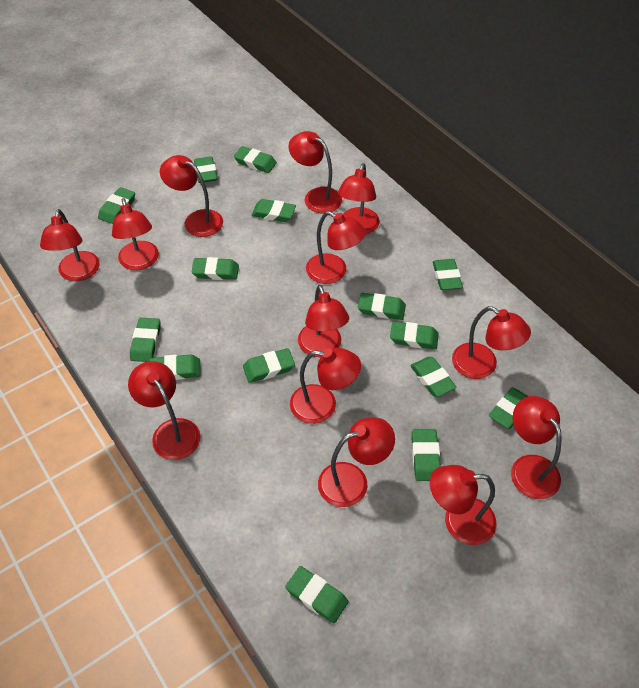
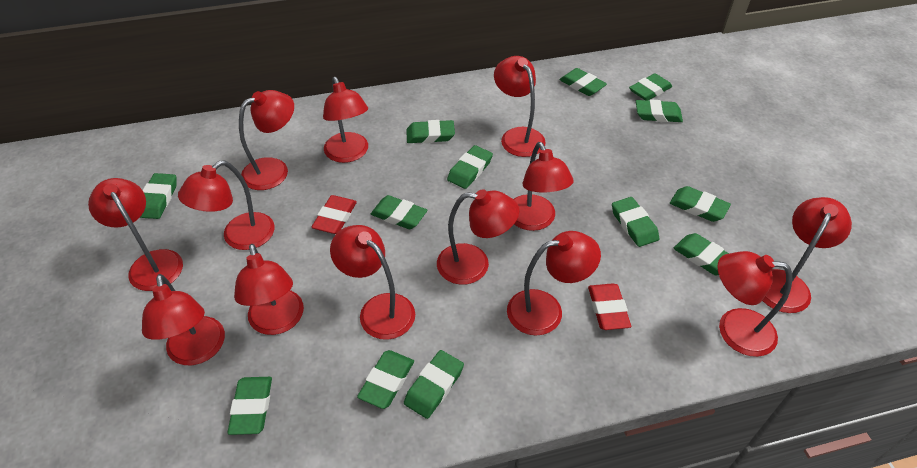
green eraser: [98,187,135,224] [130,318,160,362] [150,354,201,380] [192,257,239,280] [194,156,218,183] [234,146,277,173] [243,348,295,383] [252,199,296,222] [285,566,348,623] [358,293,406,320] [390,321,439,350] [410,357,457,397] [412,429,441,481] [433,259,463,290] [489,388,529,429] = 15 -> [140,173,177,219] [227,377,272,435] [357,350,414,409] [371,195,427,229] [404,350,464,419] [406,120,455,143] [447,145,493,189] [559,68,607,96] [612,197,659,247] [629,73,672,100] [636,99,683,122] [670,186,731,222] [674,233,729,275] = 13
red eraser: none = 0 -> [312,195,357,234] [588,283,631,330] = 2

